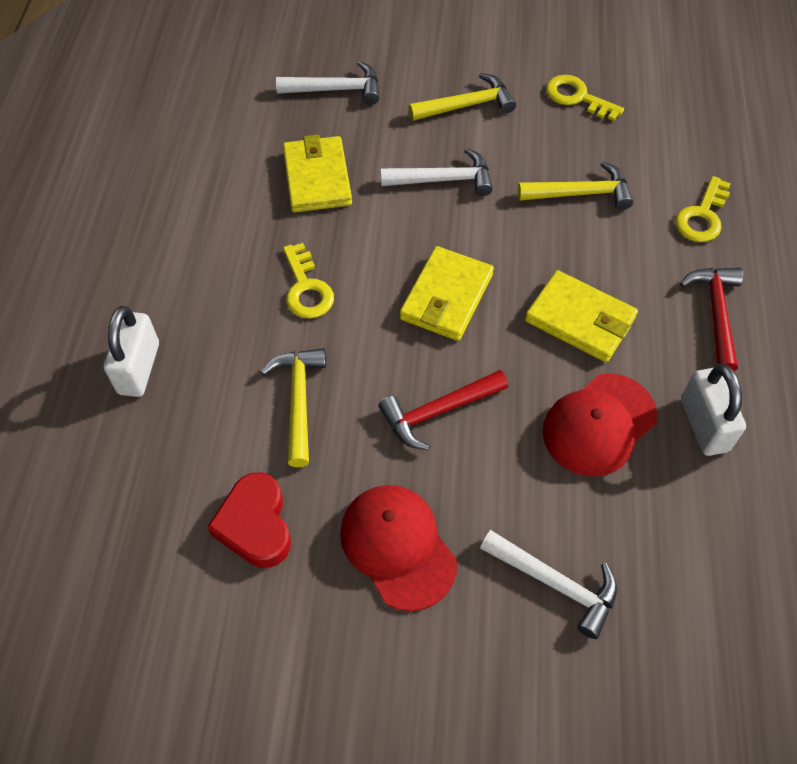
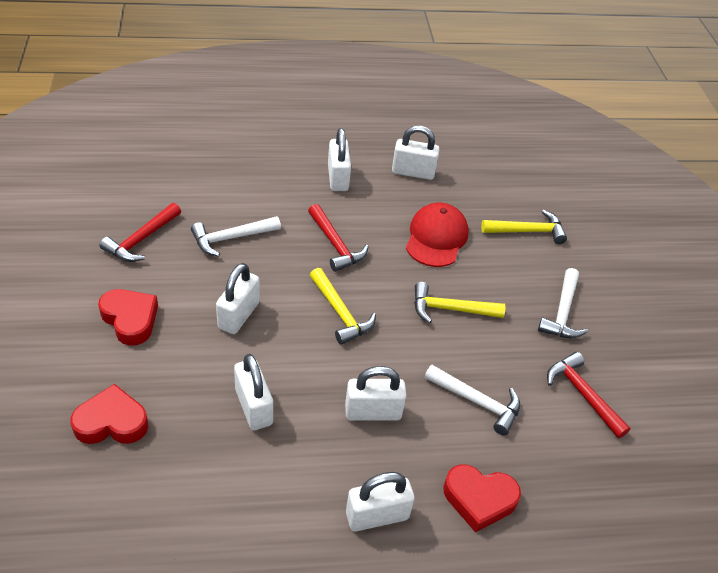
red cap: [340,485,457,611] [543,373,657,477] = 2 -> [406,203,469,267] = 1
red hammer: [378,370,508,450] [680,268,743,371] = 2 -> [100,203,181,262] [308,204,368,272] [547,352,630,438] = 3
red heart: [207,472,291,568] = 1 -> [71,384,149,444] [98,289,158,346] [443,464,521,532] = 3
white padlock: [104,306,159,397] [681,364,746,456] = 2 -> [216,263,260,334] [234,354,273,430] [328,128,351,191] [345,366,406,421] [346,472,415,531] [392,126,440,180] = 6
yellow key: [283,243,334,319] [546,75,624,121] [675,176,731,242] = 3 -> none = 0
yellow wallet: [283,135,352,212] [400,246,494,341] [525,270,638,362] = 3 -> none = 0

